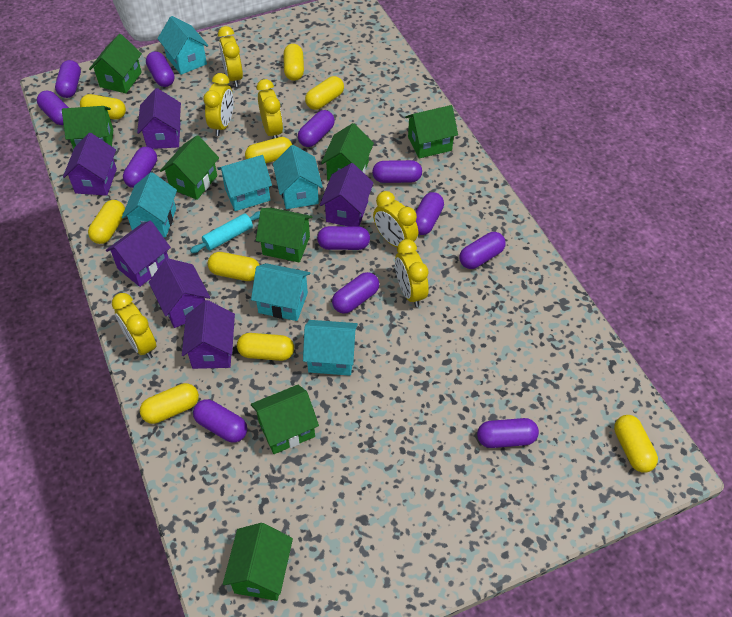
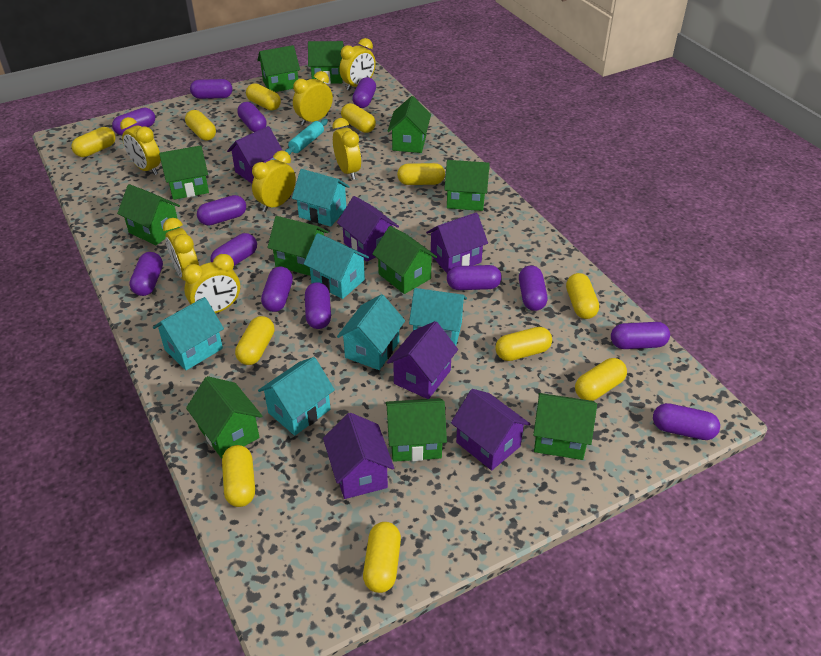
green house: [62,106,113,149] [89,34,142,93] [160,135,219,200] [223,523,293,601] [251,385,319,454] [256,208,313,263] [321,123,374,181] [405,105,458,159] = 8 -> [117,184,180,245] [159,145,209,200] [186,376,262,458] [257,45,300,92] [267,216,328,276] [308,41,344,84] [372,226,437,294] [386,398,447,462] [388,96,431,153] [444,160,490,211] [533,393,597,460] = 11
purple capsule: [37,91,69,125] [55,60,81,98] [123,147,157,188] [146,51,175,87] [193,399,247,443] [298,110,335,147] [317,226,370,250] [332,272,379,314] [372,160,422,183] [416,192,444,235] [459,232,506,269] [477,418,539,448] = 12 -> [112,108,155,135] [130,252,163,296] [190,79,232,99] [197,195,246,226] [210,233,257,266] [237,102,267,132] [261,267,293,312] [305,282,331,329] [352,77,376,108] [447,265,502,290] [519,265,547,311] [611,322,670,349] [653,403,720,440] = 13
yellow capsule: [80,94,126,120] [88,200,125,244] [140,383,199,424] [208,252,260,281] [237,333,294,361] [245,137,292,163] [283,44,304,81] [305,76,344,110] [614,415,658,473] = 9 -> [71,127,116,157] [185,110,216,141] [222,445,255,507] [235,316,275,365] [246,83,281,110] [341,103,376,133] [363,522,401,593] [397,163,445,185] [495,327,552,361] [566,273,599,319] [575,358,627,401] = 11
yellow clock: [112,293,156,359] [204,73,233,136] [218,26,243,87] [257,79,283,138] [373,191,418,248] [395,239,429,307] = 6 -> [120,117,161,175] [163,218,199,281] [183,254,240,313] [252,151,296,212] [293,71,333,126] [333,118,361,180] [339,38,376,91] = 7

